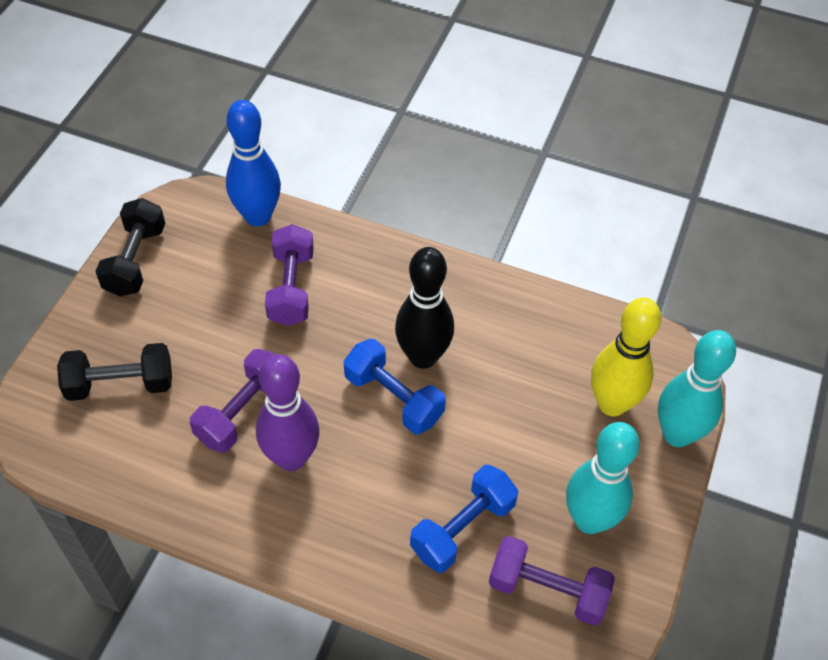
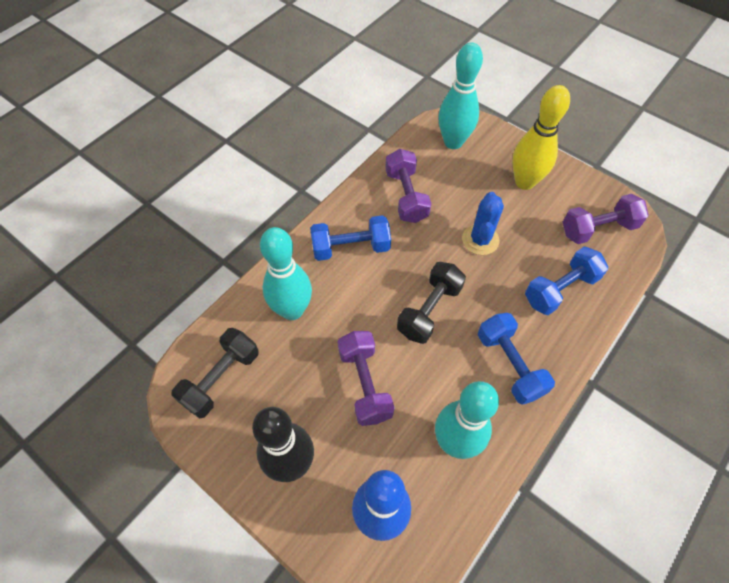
blue cactus: none = 0 -> [462,192,504,255] = 1
blue dumbbell: [344,339,446,434] [410,465,518,573] = 2 -> [310,215,391,261] [478,313,555,405] [525,247,608,315] = 3
purple bowling pin: [256,354,320,471] = 1 -> none = 0
turquoise bowling pin: [566,422,640,534] [658,330,736,447] = 2 -> [260,227,312,320] [435,381,499,459] [438,42,483,149] = 3

